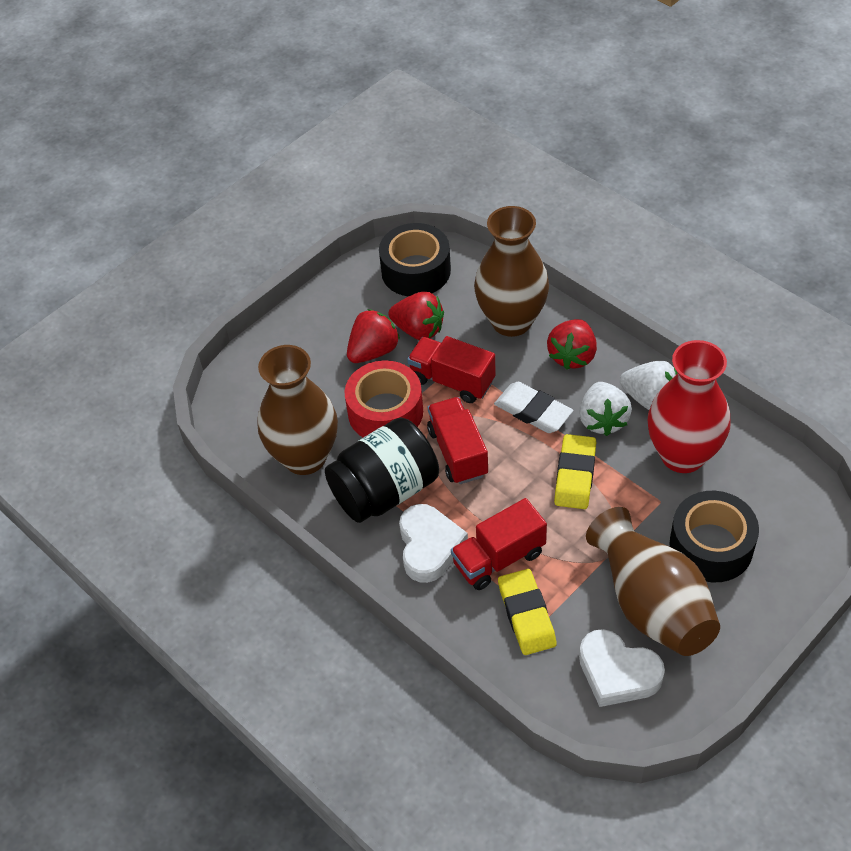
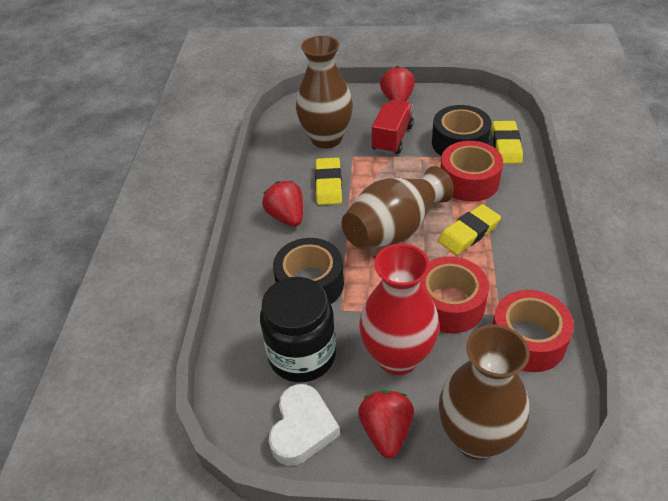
red tape: [344,360,423,438] = 1 -> [421,256,489,333] [440,141,503,202] [492,290,574,372] = 3
red truck: [407,336,496,403] [427,397,488,484] [451,498,547,590] = 3 -> [372,100,414,154] = 1
white eraser: [494,382,573,433] = 1 -> none = 0
white heart: [399,504,468,583] [579,629,665,707] = 2 -> [269,384,340,466] = 1
white strawberry: [579,382,632,436] [620,361,677,410] = 2 -> none = 0
yellow eraser: [498,569,557,655] [554,434,596,509] = 2 -> [315,157,342,205] [438,204,501,255] [492,121,523,164] = 3

